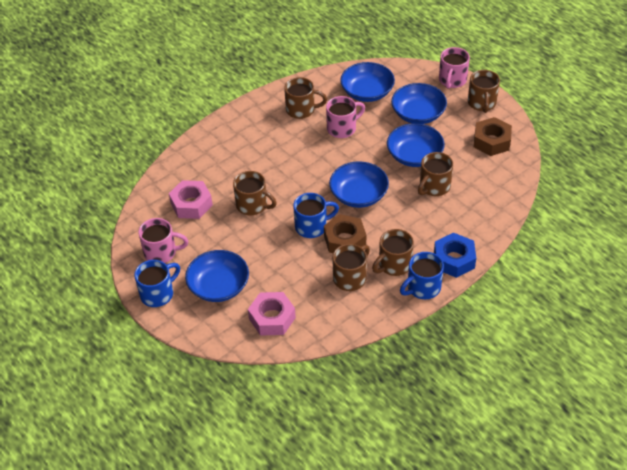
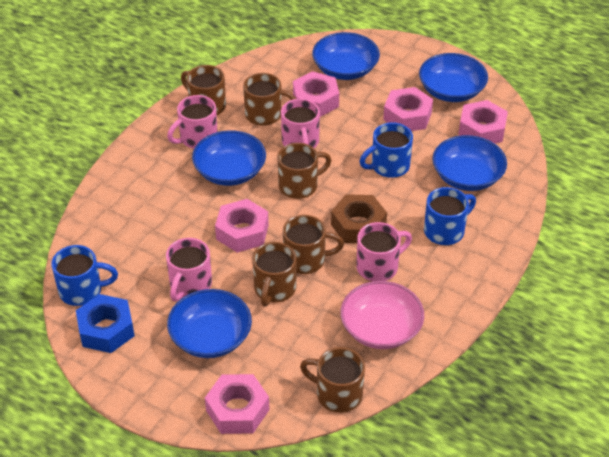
brown nut: [324,214,366,253] [474,117,512,156] = 2 -> [331,194,387,243] = 1
pink bowl: none = 0 -> [340,281,424,349] = 1
pink mug: [138,218,188,263] [326,96,365,138] [439,47,470,89] = 3 -> [166,238,212,301] [167,95,218,149] [281,99,320,148] [356,222,412,281] = 4
pink nut: [169,180,213,219] [248,292,296,336] = 2 -> [205,374,269,434] [215,199,269,253] [293,71,339,117] [383,87,433,131] [458,100,508,144] = 5

